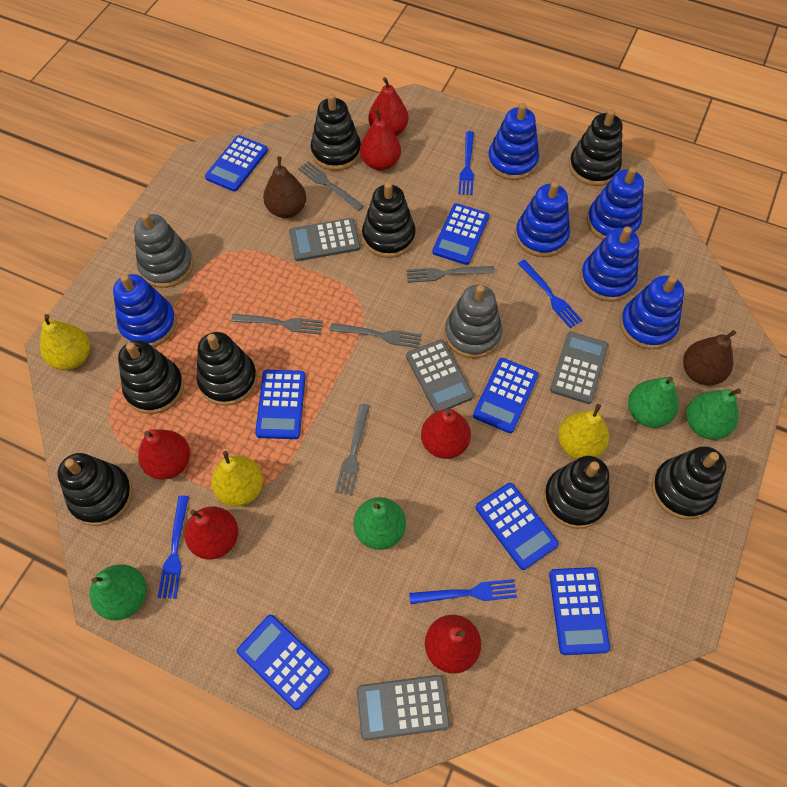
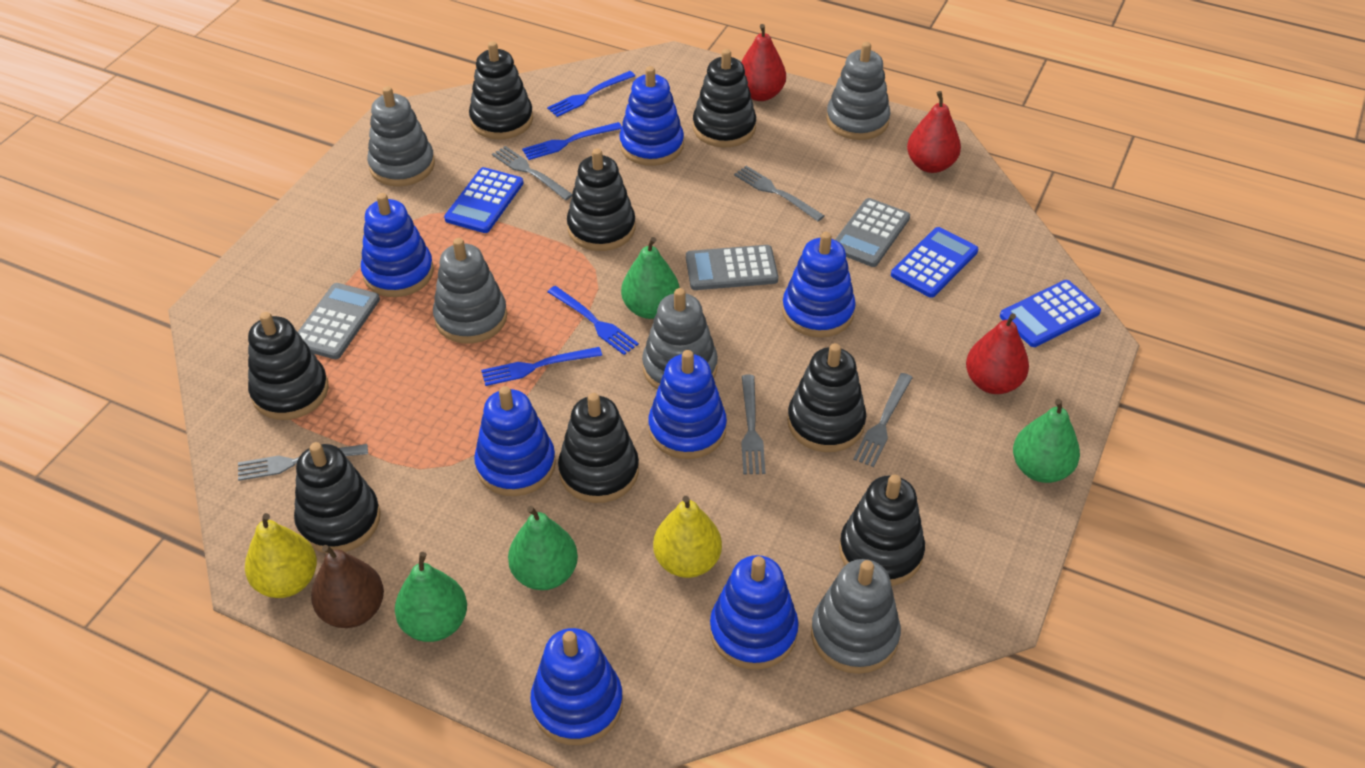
blue calculator: [205,135,268,192] [237,615,330,710] [255,370,306,439] [432,203,489,265] [473,358,539,433] [476,483,559,570] [549,567,610,655] = 7 -> [444,167,524,233] [891,227,978,298] [1000,280,1101,347] = 3
blue stacking toy: [113,274,177,347] [488,103,539,180] [515,181,570,257] [580,226,640,301] [587,167,644,240] [620,276,684,349] = 6 -> [361,193,434,297] [474,386,556,496] [530,628,623,745] [619,66,684,166] [648,350,727,459] [710,555,799,669] [782,232,856,338] = 7
brown pear: [263,156,306,218] [683,330,736,385] = 2 -> [311,545,384,628] = 1
grey calculator: [289,218,360,261] [357,675,450,741] [406,339,474,412] [550,331,608,404] = 4 -> [298,283,380,359] [686,245,778,290] [835,198,910,267] = 3
grey stacking toy: [134,212,194,288] [444,285,502,359] = 2 -> [367,86,435,186] [433,238,507,344] [642,288,718,390] [811,559,901,674] [826,42,890,140] = 5
red pear: [138,429,190,480] [184,507,238,559] [360,109,401,171] [368,77,408,136] [421,408,471,459] [425,615,481,674] = 6 -> [741,24,786,101] [907,91,961,173] [966,313,1029,394] = 3
yellow pear: [40,314,90,370] [211,451,263,506] [558,404,609,459] = 3 -> [245,513,317,598] [653,496,722,578] = 2

